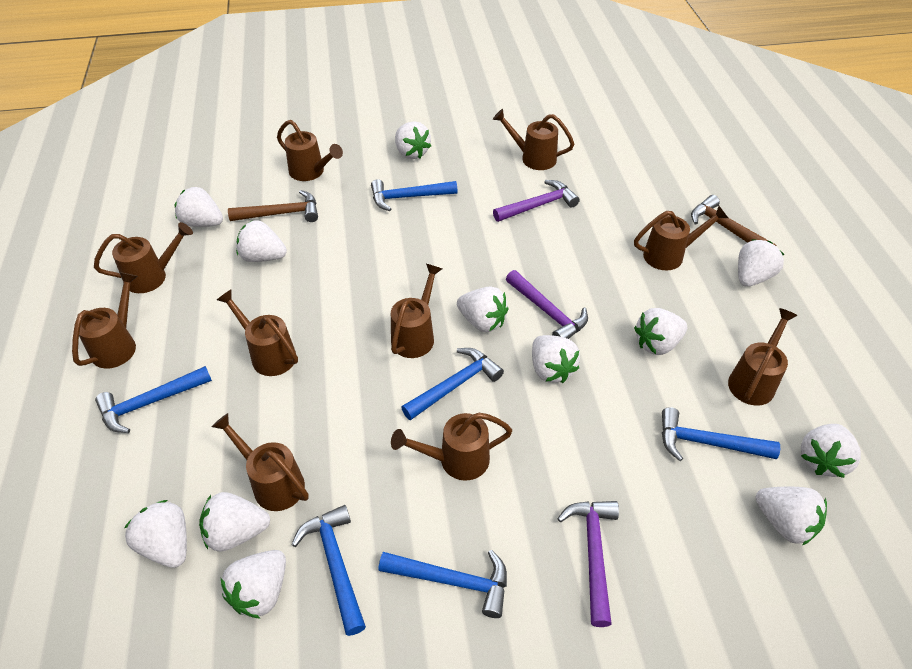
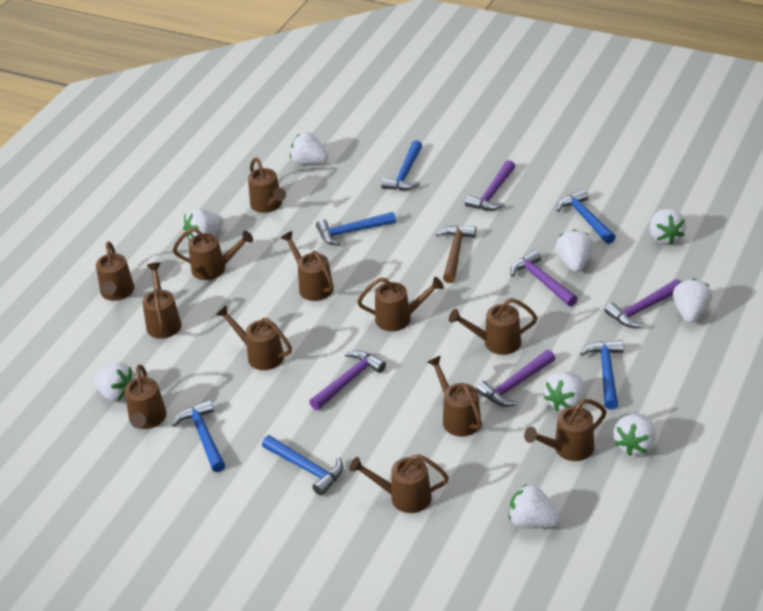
brown hammer: [228,190,318,222] [691,195,776,246] = 2 -> [436,225,476,283] = 1
brown watering can: [72,272,138,369] [94,222,193,293] [211,413,309,511] [217,289,298,376] [277,120,343,181] [391,264,442,358] [391,413,512,481] [493,109,574,170] [634,206,728,270] [728,308,798,405] = 10 -> [96,241,134,301] [124,365,167,429] [142,263,182,339] [173,228,253,280] [216,305,292,370] [248,157,286,213] [280,231,334,301] [349,454,449,513] [357,277,444,331] [427,356,482,436] [449,298,537,355] [524,399,607,461] = 12
purple hammer: [493,180,580,222] [506,270,588,339] [557,501,619,627] = 3 -> [309,350,386,410] [465,160,515,211] [476,350,555,407] [510,250,578,306] [605,279,680,328] = 5
white strawberry: [125,500,187,568] [174,187,223,227] [199,492,270,552] [221,550,286,619] [236,220,287,262] [395,121,431,159] [457,287,508,332] [532,335,580,383] [634,308,687,355] [738,239,785,287] [755,487,827,545] [801,424,861,478] = 12 -> [93,363,135,402] [183,208,224,241] [290,132,329,165] [509,484,560,529] [543,372,584,411] [556,229,593,272] [614,414,656,456] [650,209,686,245] [673,278,712,323] = 9

